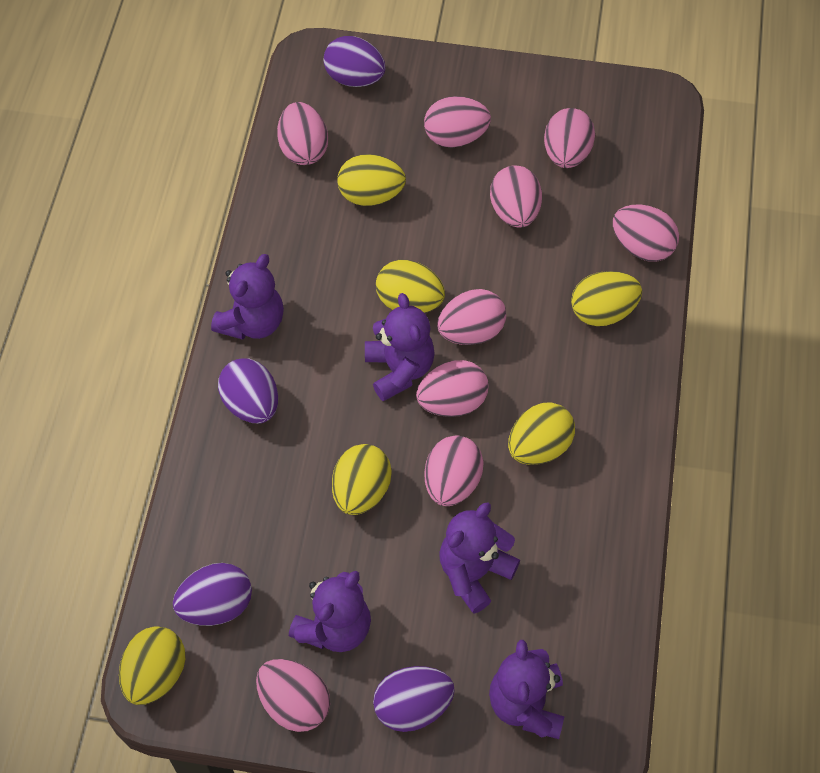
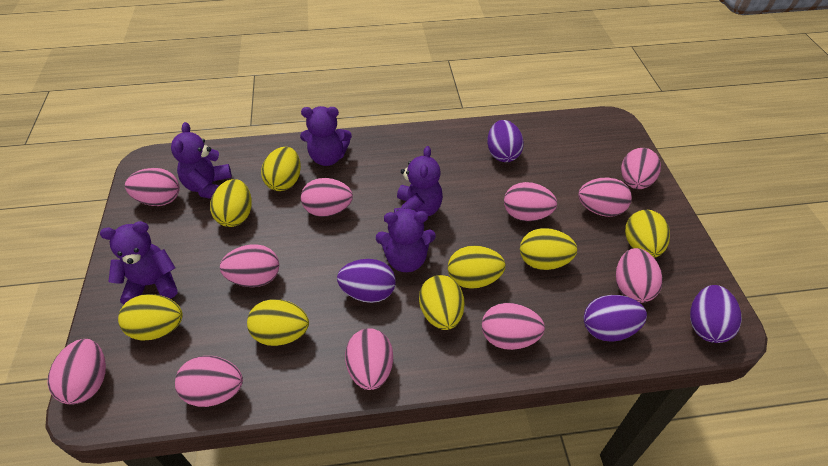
pink egg: [256,659,330,732] [277,102,328,165] [416,360,489,417] [424,96,491,147] [424,435,484,506] [437,289,506,345] [490,166,542,228] [544,108,595,168] [613,205,679,262] = 9 -> [47,339,106,404] [125,168,180,206] [175,356,243,407] [220,244,279,287] [301,178,353,217] [345,328,393,390] [482,303,545,350] [504,182,557,221] [578,178,632,217] [616,248,663,303] [621,148,661,189] = 11
yellow egg: [119,626,185,705] [332,444,392,515] [337,154,406,206] [376,260,445,313] [508,402,575,465] [571,271,642,326] = 6 -> [118,294,183,341] [210,179,252,227] [247,299,309,346] [261,147,301,191] [419,275,464,330] [448,245,506,289] [520,228,577,270] [625,210,670,258] = 8

